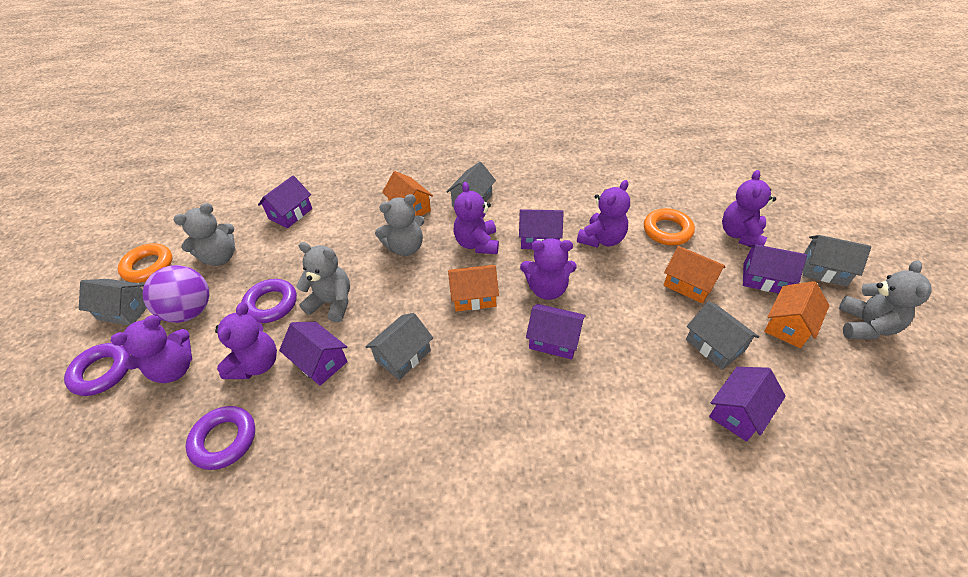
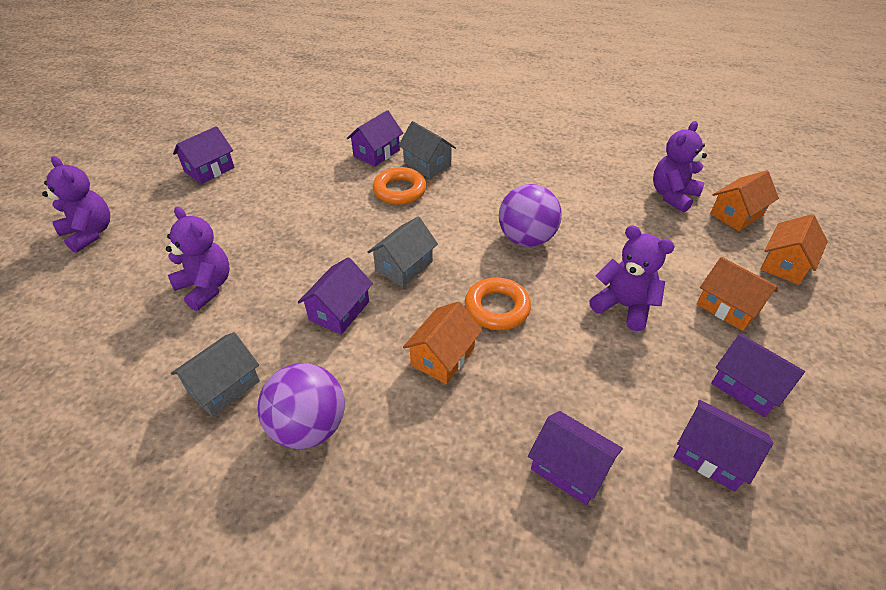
grey house: [79,279,147,325] [365,313,433,380] [446,162,496,207] [686,301,759,370] [803,235,871,286] = 5 -> [171,332,260,417] [368,217,438,287] [398,121,456,178] = 3
grey teddy bear: [174,203,235,266] [296,242,350,322] [375,194,425,256] [839,260,932,339] = 4 -> none = 0
purple ball: [142,265,209,323] = 1 -> [258,363,345,449] [499,184,562,247] = 2
purple ring: [64,343,130,396] [186,406,255,470] [241,279,297,323] = 3 -> none = 0
purple teddy bear: [110,315,192,383] [215,302,277,379] [453,182,499,254] [520,238,577,300] [577,180,630,248] [722,170,776,246] = 6 -> [42,156,110,253] [166,207,230,311] [589,225,675,331] [653,121,707,212] = 4

